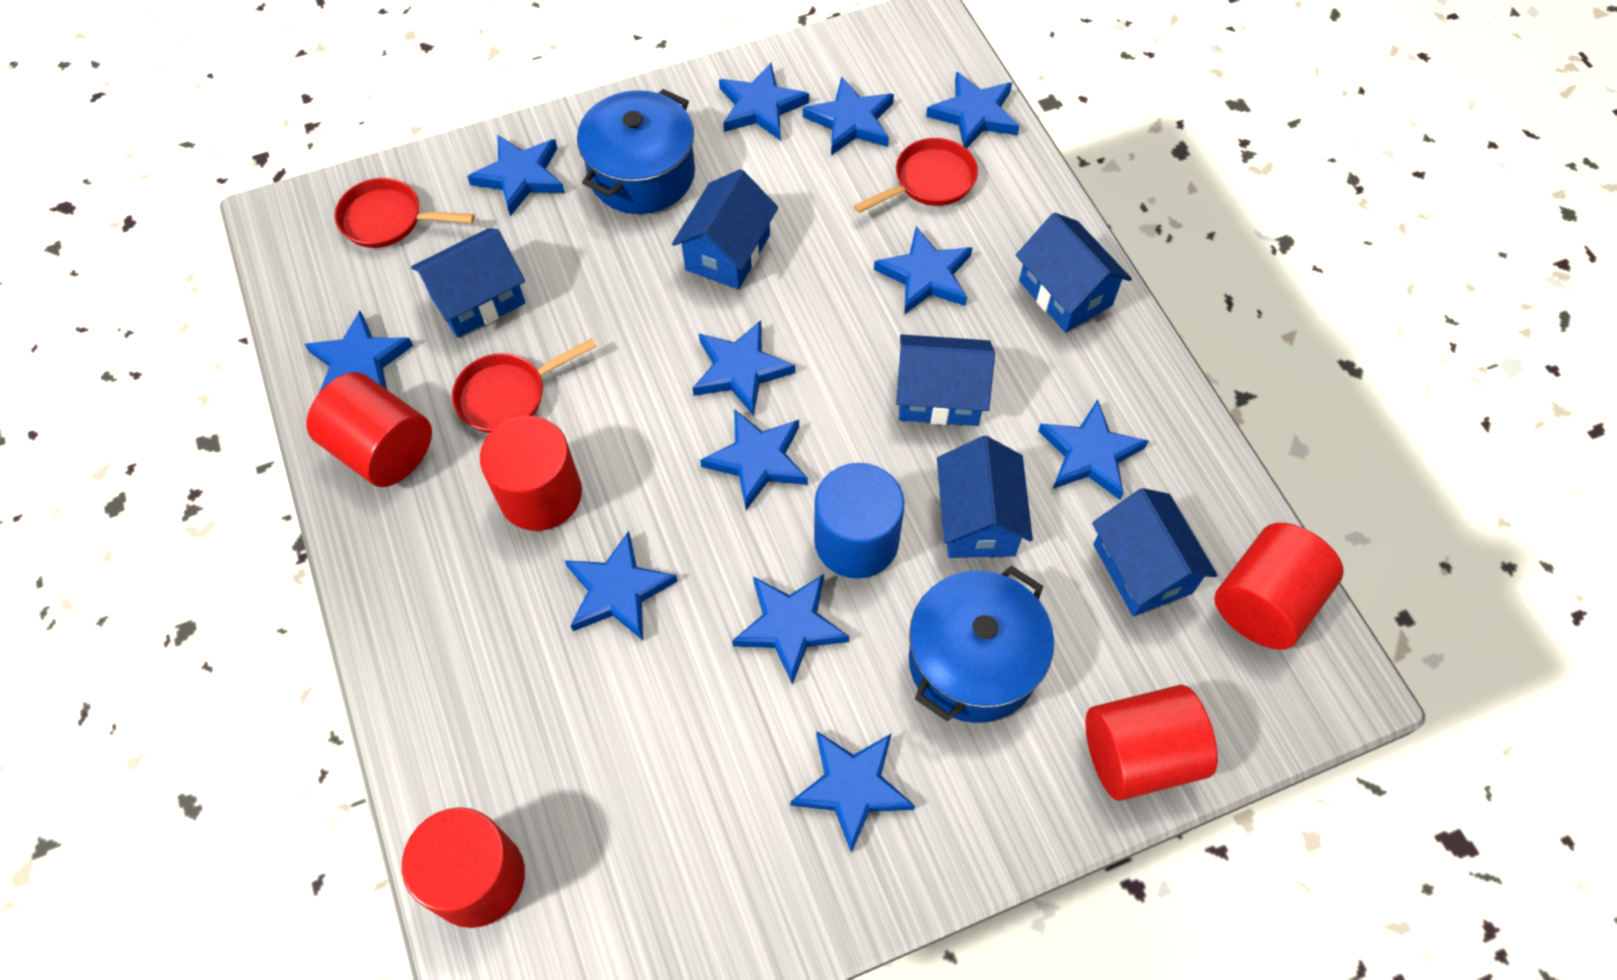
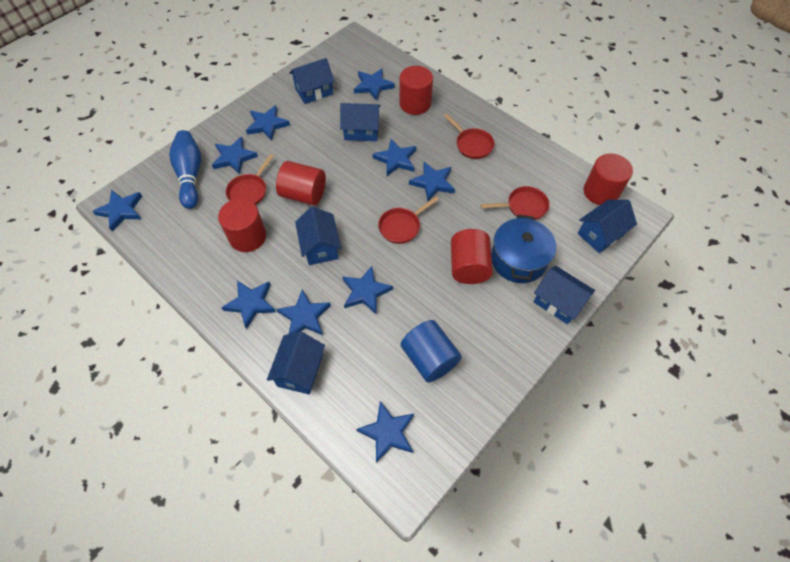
blue bowling pin: none = 0 -> [169,130,201,209] = 1
blue pot: [577,89,695,214] [909,566,1054,723] = 2 -> [491,215,556,283] = 1
blue star: [304,311,413,393] [467,135,565,216] [564,531,678,640] [693,320,795,416] [700,409,808,510] [719,63,809,141] [732,574,849,685] [790,731,915,853] [803,76,894,155] [874,226,972,315] [926,72,1019,149] [1038,399,1149,500] = 12 -> [92,190,142,231] [212,137,258,175] [221,281,276,329] [246,105,290,141] [277,289,331,335] [342,266,393,314] [354,68,395,101] [356,401,414,463] [372,139,416,176] [409,162,455,201] = 10
red pan: [335,178,475,248] [452,338,597,433] [853,138,978,213] = 3 -> [226,154,274,205] [378,196,439,244] [444,114,494,159] [481,186,549,220] = 4

